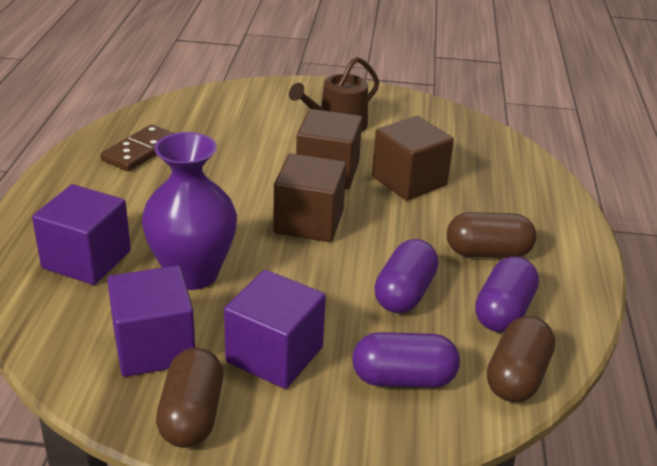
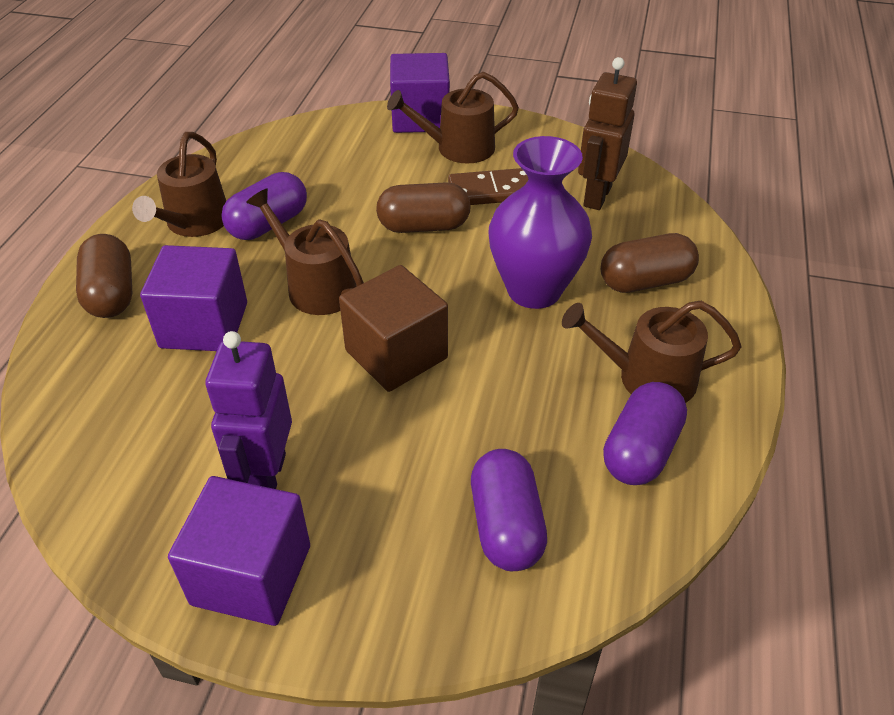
brown cube: [273,153,347,242] [296,109,362,189] [372,116,454,201] = 3 -> [339,265,448,392] = 1
brown robot: none = 0 -> [578,57,637,210] = 1
brown watering can: [289,57,379,132] = 1 -> [132,132,226,237] [246,188,364,315] [387,72,519,164] [562,301,742,403] = 4
purple robot: none = 0 -> [205,331,292,489] = 1

